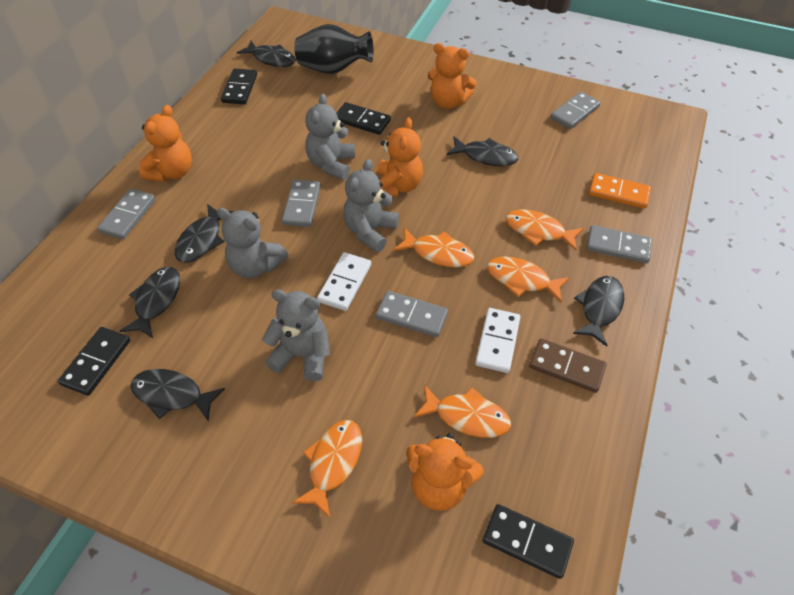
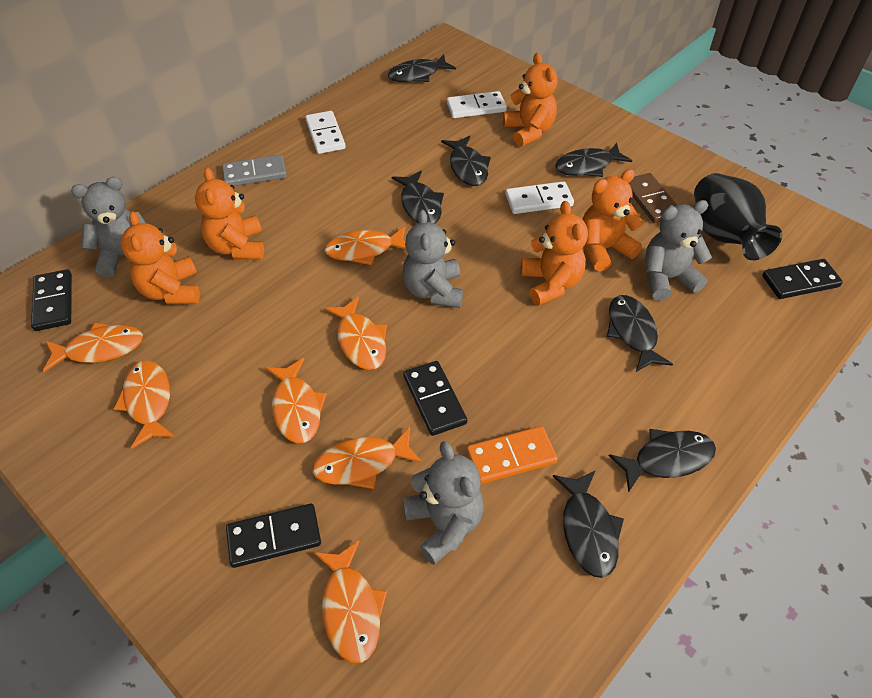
black fish: [120,267,180,338] [130,369,225,421] [175,204,234,263] [237,41,296,67] [447,136,518,166] [573,276,624,346] = 6 -> [388,54,456,82] [392,170,444,224] [441,136,491,186] [553,470,624,578] [555,143,632,177] [607,295,673,372] [609,429,716,493] = 7
grey domino: [97,189,156,239] [282,180,321,227] [376,291,448,337] [551,92,601,129] [587,225,652,263] = 5 -> [222,155,287,186] = 1
orange fish: [292,420,362,518] [393,228,474,267] [414,385,511,438] [487,257,570,303] [506,209,584,251] = 5 -> [43,323,143,372] [113,361,175,448] [265,358,327,443] [312,427,422,489] [314,541,387,663] [324,226,406,265] [324,296,387,370] = 7
orange teddy bear: [139,105,192,182] [377,117,423,197] [406,433,484,511] [428,43,477,109] = 4 -> [121,211,200,305] [195,167,264,260] [503,53,558,147] [521,201,588,306] [582,169,644,271] = 5
white domino: [317,252,371,311] [475,308,520,373] = 2 -> [305,111,346,154] [447,91,507,118] [506,181,574,214] = 3

